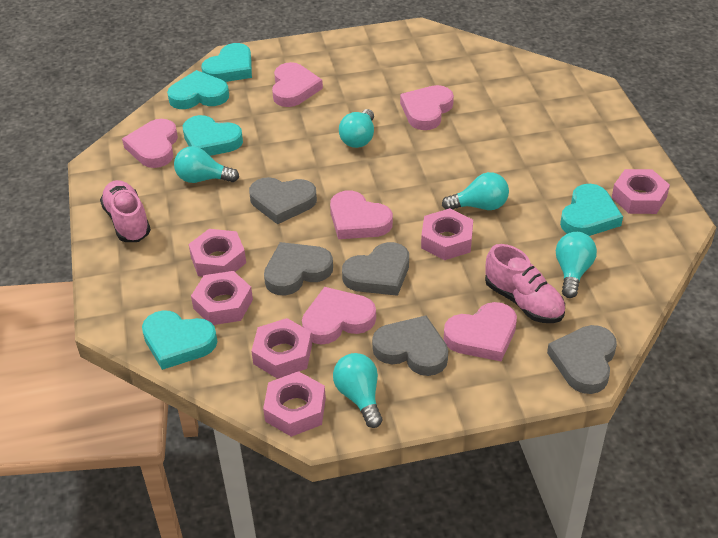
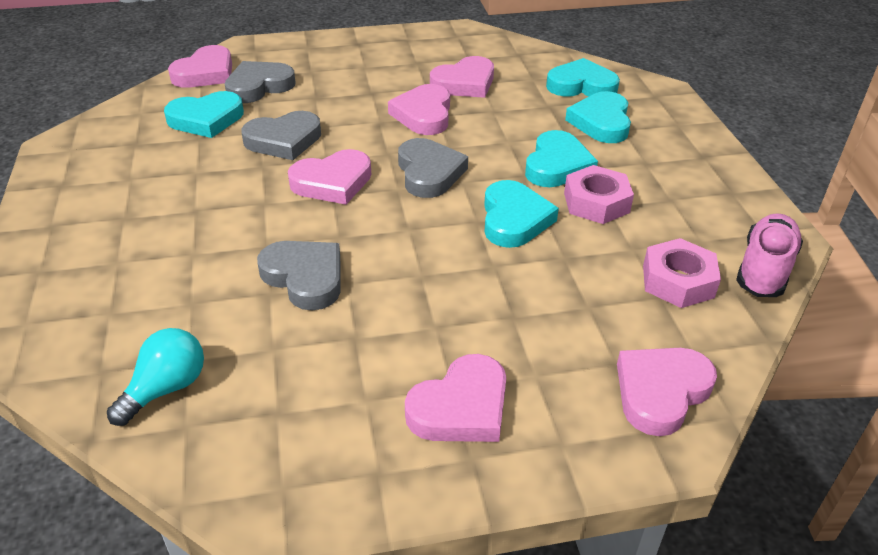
grey heart: [249,177,317,224] [264,242,333,295] [342,242,409,296] [372,315,448,376] [547,325,617,394] = 5 -> [225,61,295,103] [241,111,321,160] [257,241,340,310] [398,138,468,198] = 4
pink nut: [189,229,246,277] [191,271,253,325] [251,318,312,379] [263,371,326,437] [421,208,473,260] [612,169,670,214] = 6 -> [564,165,634,224] [643,238,721,308] = 2
pink shoe: [100,180,151,242] [485,244,565,323] = 2 -> [736,213,803,297] = 1
turquoise light bulb: [174,146,239,183] [333,353,382,428] [339,109,374,148] [442,172,509,210] [556,232,597,298] = 5 -> [107,328,204,426] = 1

